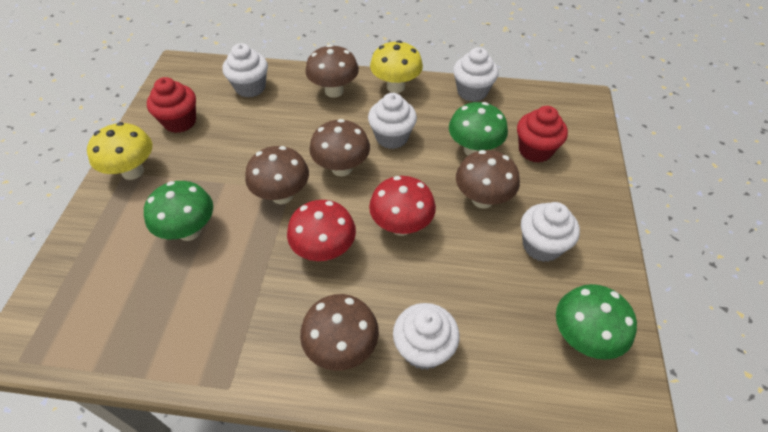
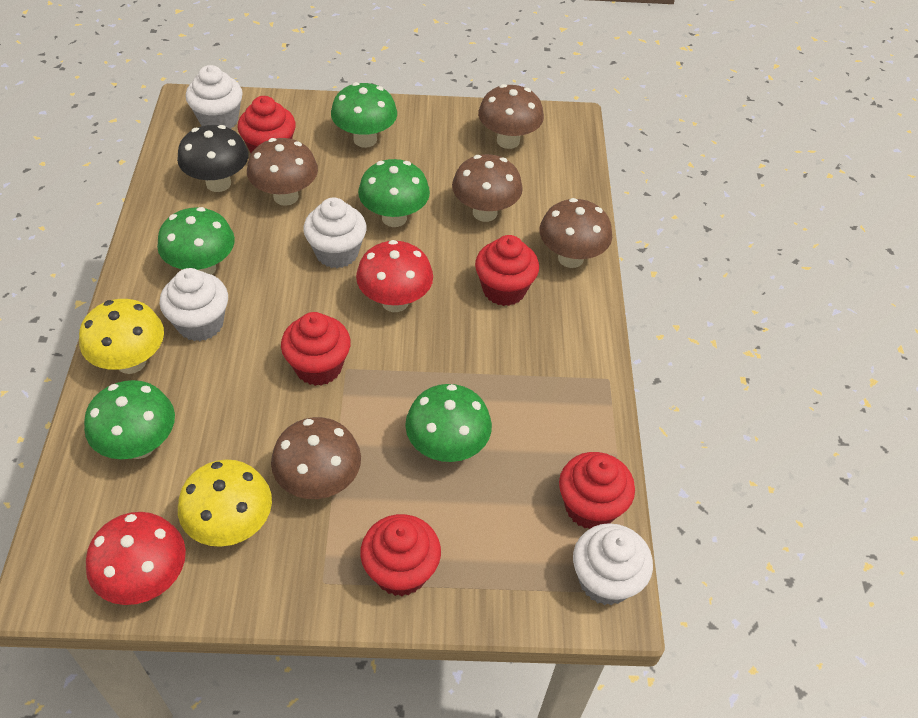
black mushroom: none = 0 -> [177,125,249,192] = 1
green mushroom: [144,181,213,241] [449,102,508,156] [556,284,637,360] = 3 -> [84,380,175,459] [157,207,235,275] [331,82,397,148] [358,159,430,227] [405,384,492,462] = 5
red cupcake: [147,77,196,133] [517,106,568,163] = 2 -> [238,96,296,153] [281,312,351,386] [360,514,441,596] [475,235,539,306] [559,452,635,529] = 5
white cupcake: [223,43,268,97] [368,93,417,149] [393,303,460,370] [453,47,499,102] [521,202,580,262] = 5 -> [159,268,228,341] [186,65,243,129] [303,197,367,268] [573,523,653,605] = 4

